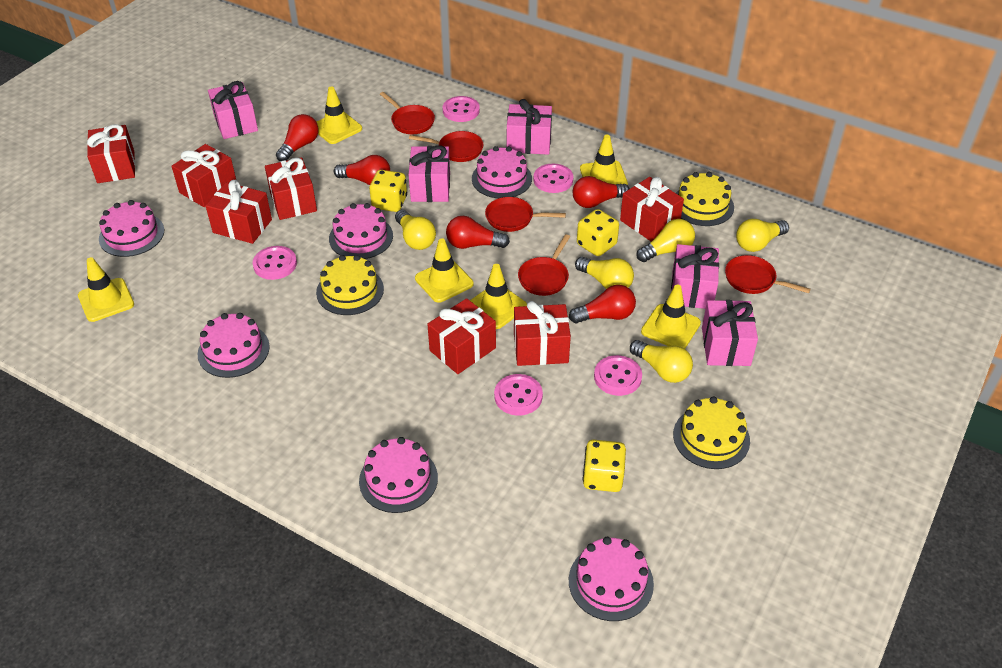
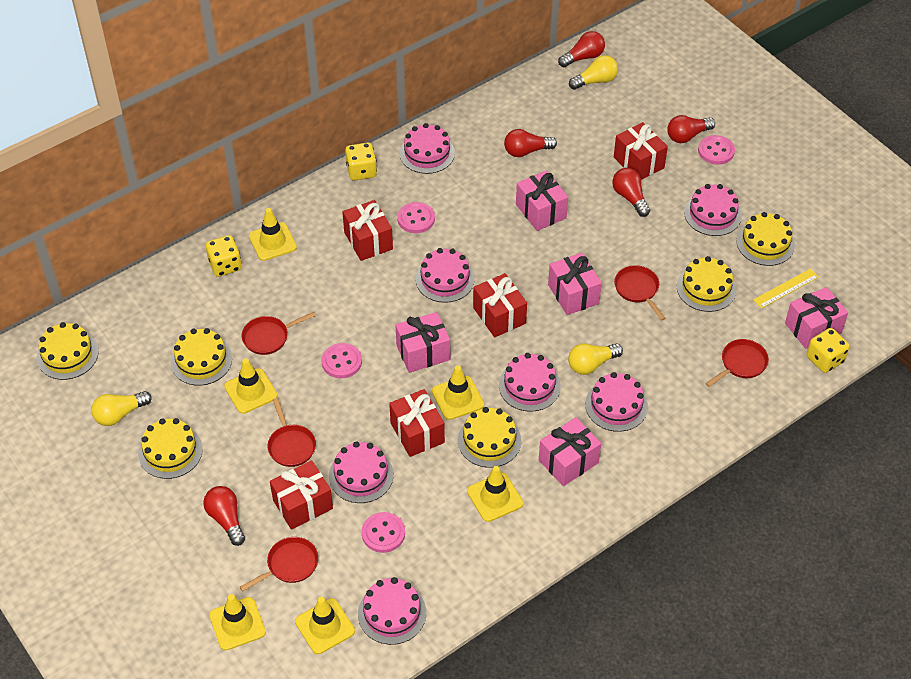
pink button: [253,246,297,280] [443,96,480,122] [494,374,543,416] [533,164,573,193] [594,355,642,396] = 5 -> [322,343,362,378] [362,512,405,553] [397,202,435,233] [698,135,735,165] = 4
pink cake: [99,200,164,257] [198,313,270,378] [329,203,393,259] [359,437,438,513] [472,146,532,198] [569,537,654,621] = 6 -> [329,441,393,503] [358,577,426,645] [400,123,455,174] [416,248,475,303] [499,353,561,412] [585,372,648,432] [684,184,742,236] = 7
red gift: [87,124,135,183] [171,144,236,207] [206,180,272,244] [265,157,317,220] [427,298,496,374] [514,301,571,366] [620,177,684,242] = 7 -> [270,460,333,530] [342,200,393,261] [389,389,445,457] [473,273,527,337] [614,122,668,180] = 5
yellow cake: [316,255,384,315] [673,396,750,469] [676,172,734,226] = 3 -> [37,322,99,380] [138,418,203,479] [171,328,232,386] [458,407,521,468] [677,256,736,312] [737,212,795,266] = 6
yellow light bulb: [395,210,436,250] [575,257,634,289] [630,340,693,383] [636,219,695,262] [736,219,789,252] = 5 -> [91,391,152,426] [568,343,623,375] [569,55,618,90] = 3
yellow ruler: none = 0 -> [753,269,819,308] = 1

